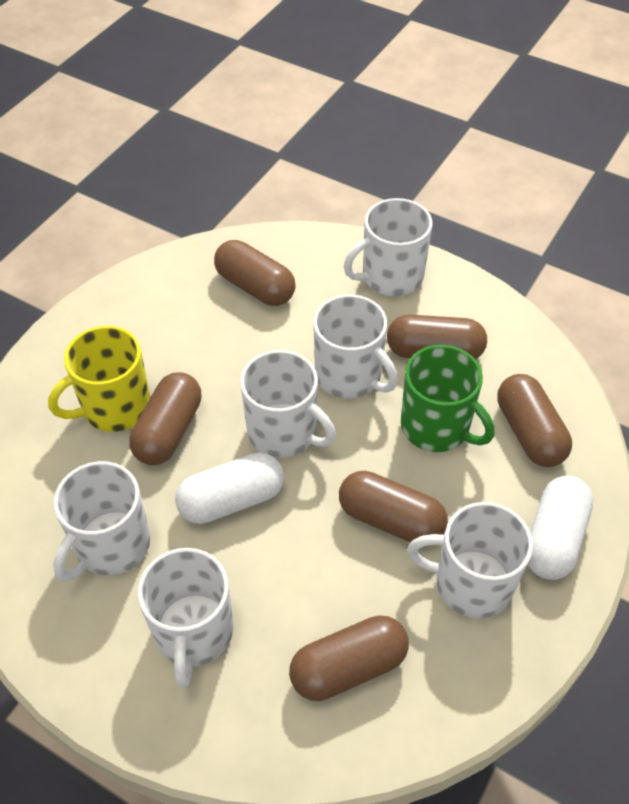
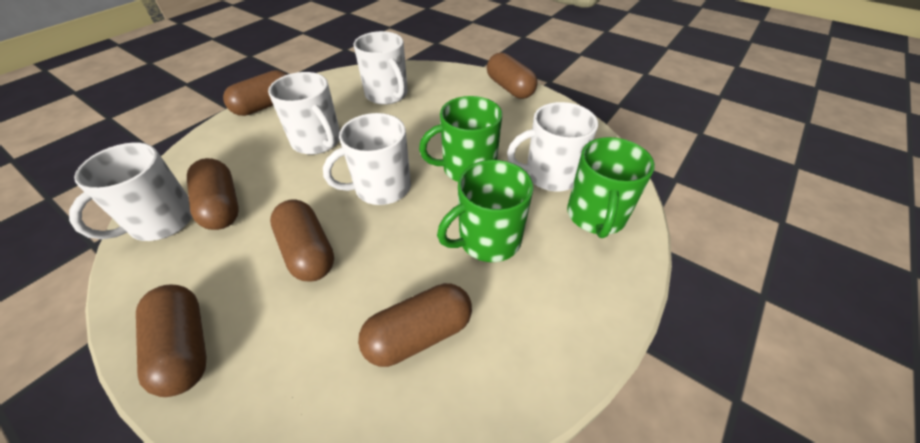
green mug: [401,345,494,452] = 1 -> [419,96,502,182] [437,160,534,262] [567,137,655,238] = 3
white capsule: [175,453,284,524] [528,476,593,580] = 2 -> none = 0
white mug: [53,461,151,581] [138,548,234,688] [240,350,336,458] [313,294,398,399] [344,198,433,296] [407,502,533,619] = 6 -> [69,142,192,241] [268,72,340,155] [323,113,411,205] [353,31,408,105] [507,102,598,192] = 5
yellow mug: [48,326,150,432] = 1 -> none = 0

